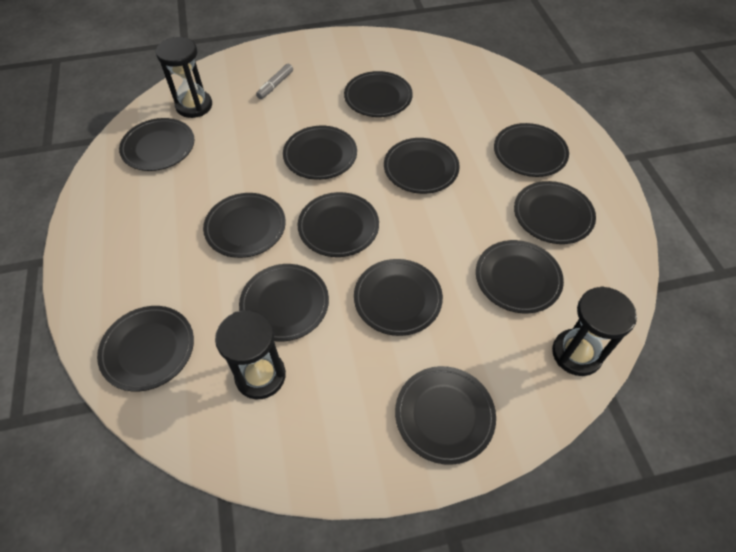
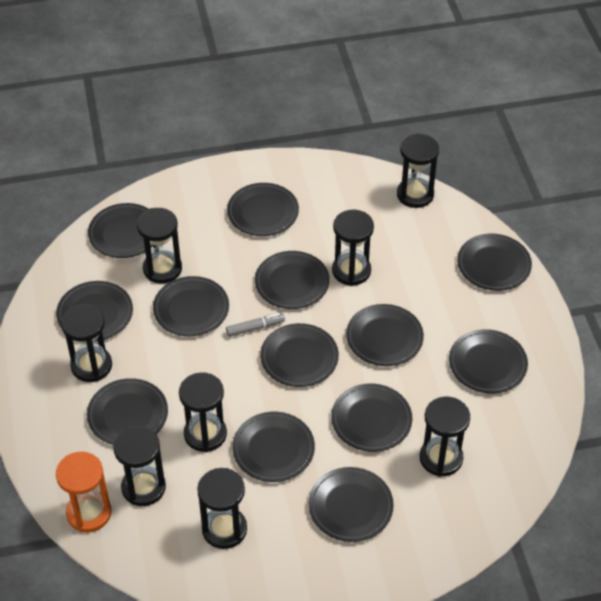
black hourglass: [156,37,212,118] [215,310,286,399] [552,286,637,376] = 3 -> [61,304,112,382] [113,426,166,506] [137,208,182,283] [179,372,227,452] [197,468,247,549] [332,210,374,286] [397,133,439,208] [420,397,470,477] = 8
orange hourglass: none = 0 -> [56,452,111,532] = 1

